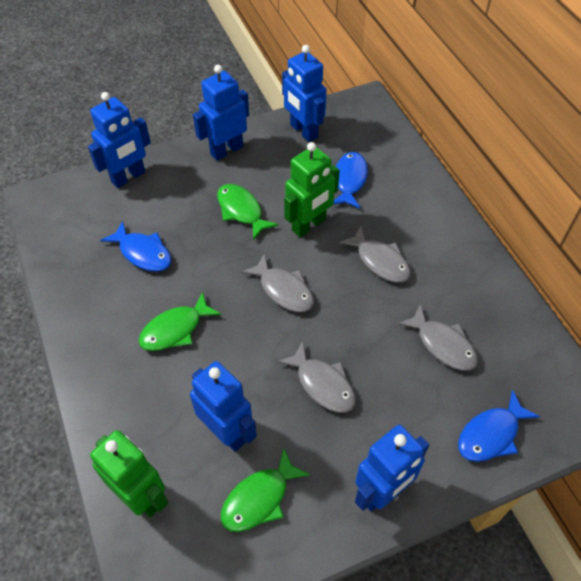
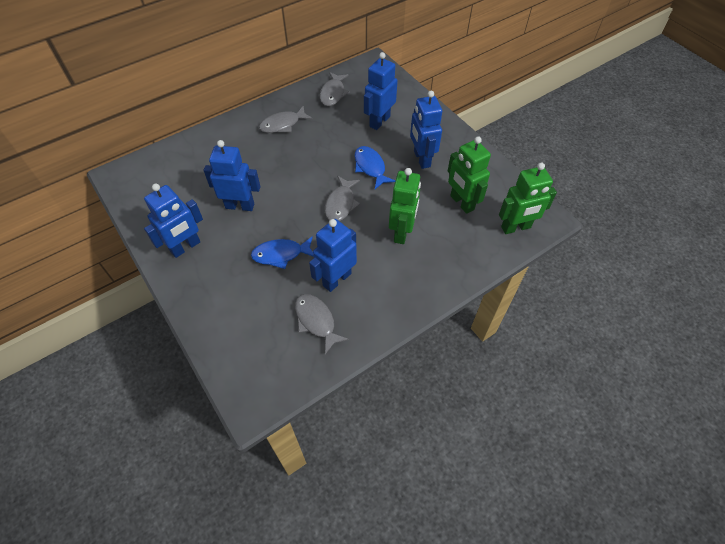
blue fish: [100,221,171,272] [333,152,368,209] [458,390,540,462] = 3 -> [251,236,314,269] [355,146,395,189] = 2
green fish: [139,291,222,351] [217,184,278,240] [221,448,310,532] = 3 -> none = 0
green robot: [90,430,168,517] [284,142,340,237] = 2 -> [389,168,421,244] [448,136,491,214] [499,163,557,234] = 3

